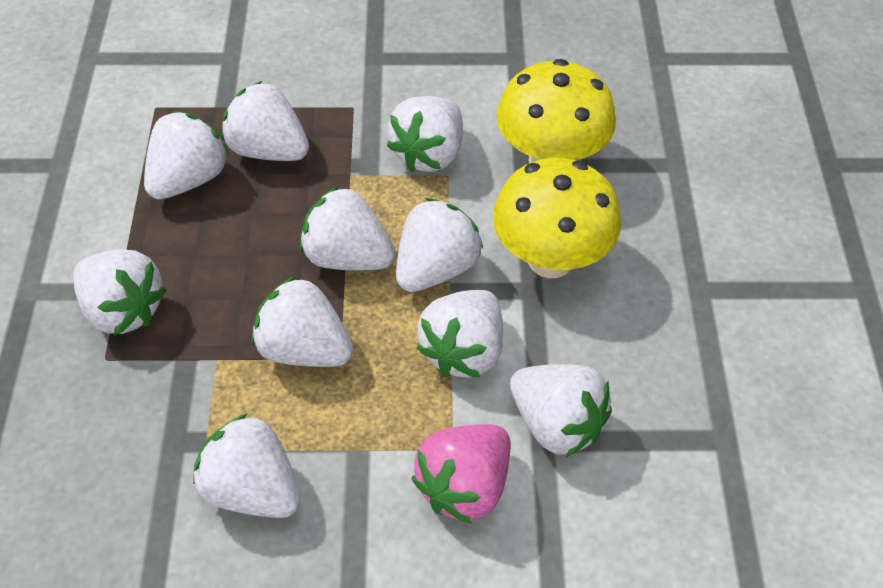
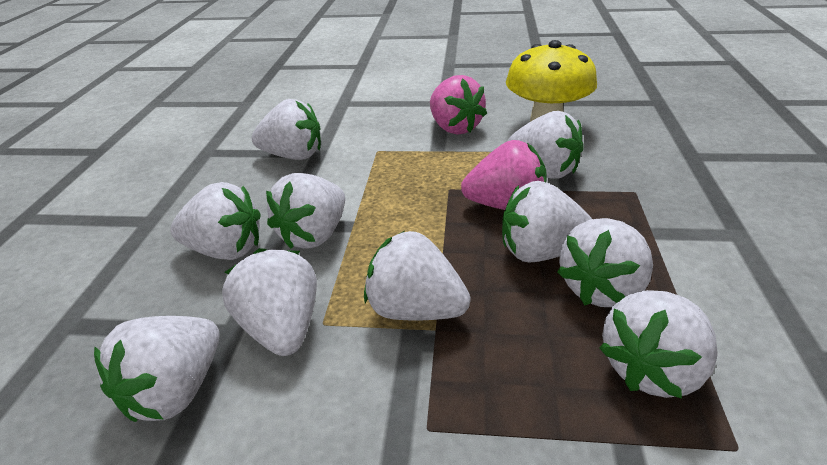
pink strawberry: [411,424,511,524] = 1 -> [430,75,487,135] [461,140,547,210] = 2
yellow mushroom: [493,158,621,278] [496,59,616,163] = 2 -> [506,40,597,122] = 1

